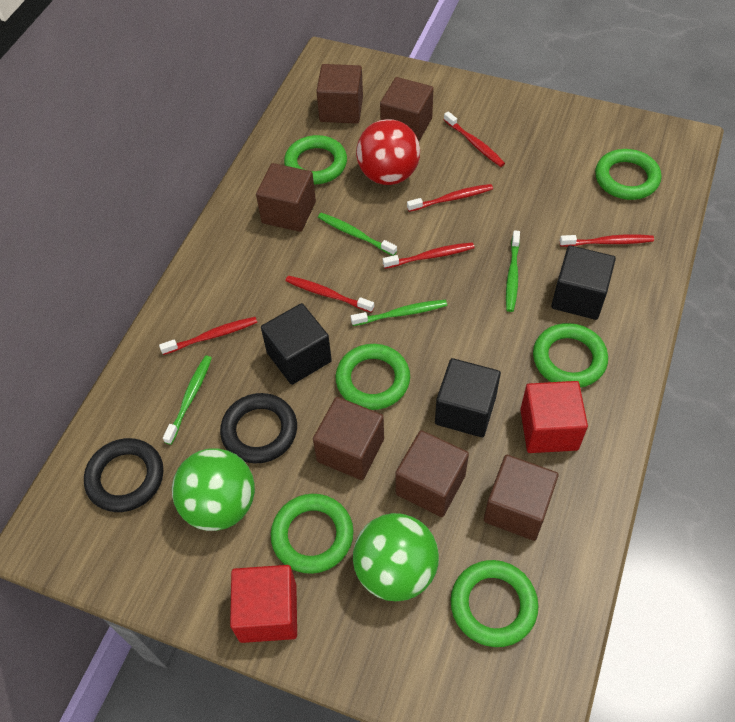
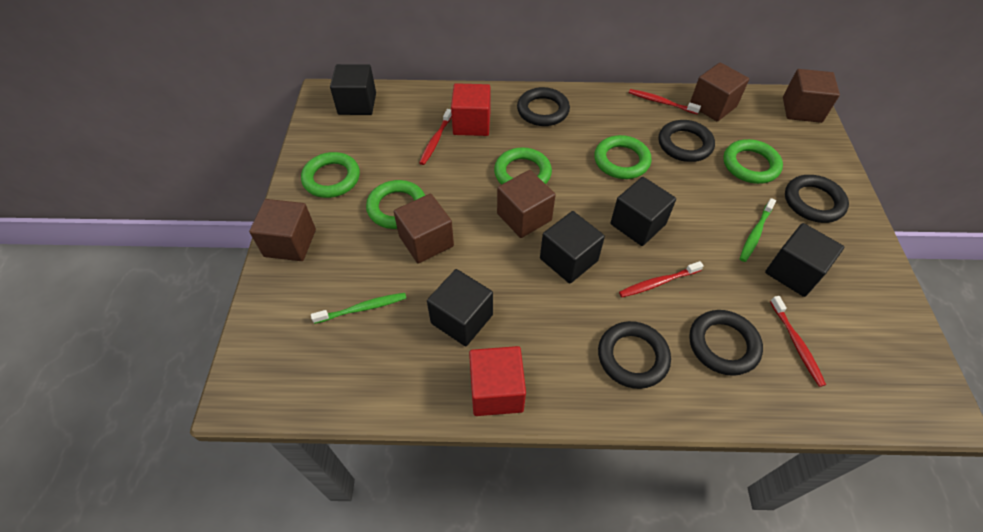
black cube: [261,303,332,385] [435,358,501,437] [551,245,616,320] = 3 -> [330,64,376,115] [427,269,493,346] [540,211,605,284] [610,177,676,246] [765,223,844,297] = 5
black ring: [84,438,163,512] [220,393,297,464] = 2 -> [517,87,570,126] [598,321,671,389] [659,120,715,162] [689,310,763,376] [785,175,849,223] = 5
brown cube: [256,163,316,232] [313,397,384,480] [316,64,363,124] [380,77,434,141] [395,430,469,517] [484,455,559,541] = 6 -> [249,199,316,261] [394,194,454,264] [497,170,555,238] [690,63,749,121] [783,69,840,123] = 5
green ball: [172,448,255,531] [353,513,439,601] = 2 -> none = 0
green ring: [271,494,354,574] [284,135,347,184] [336,344,410,410] [451,560,538,647] [533,323,608,388] [595,149,661,200] = 6 -> [301,152,360,198] [366,180,425,229] [494,147,552,185] [594,135,652,179] [723,139,783,184] = 5
green toothbrush: [163,355,212,445] [318,213,397,256] [351,300,447,326] [506,230,520,312] = 4 -> [311,293,407,324] [740,198,776,262] = 2
red ball: [356,119,420,185] = 1 -> none = 0
red toothbrush: [159,317,257,355] [285,276,374,313] [383,242,474,269] [407,184,493,212] [444,111,505,167] [560,235,654,247] = 6 -> [419,109,452,165] [619,261,704,297] [629,89,701,114] [770,296,826,387] = 4

